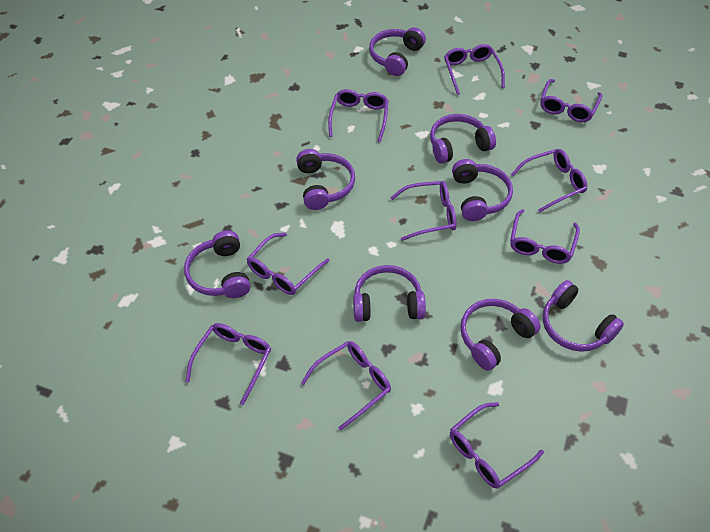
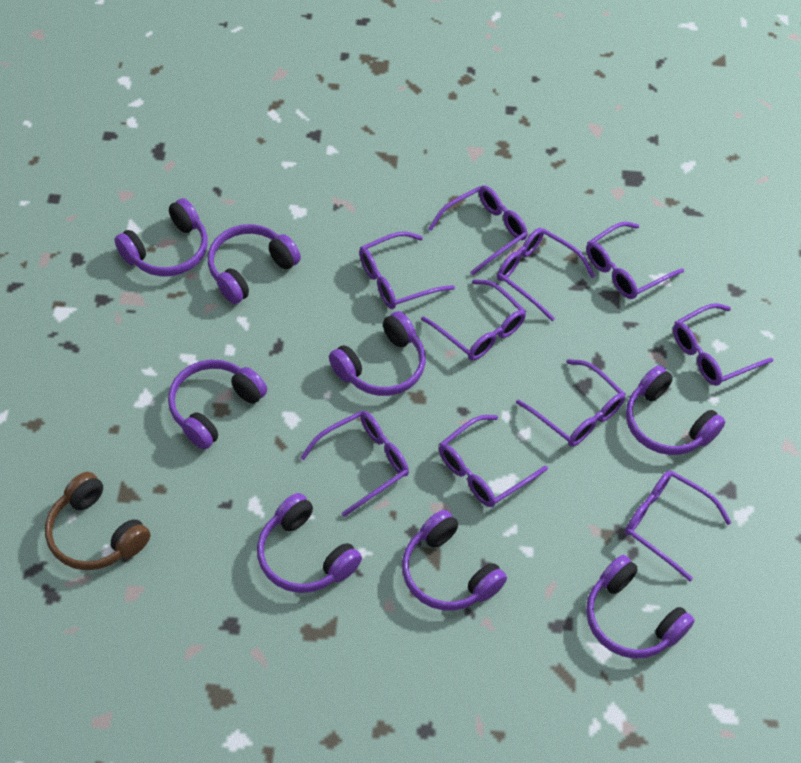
brown headphones: none = 0 -> [45,472,150,570] = 1

